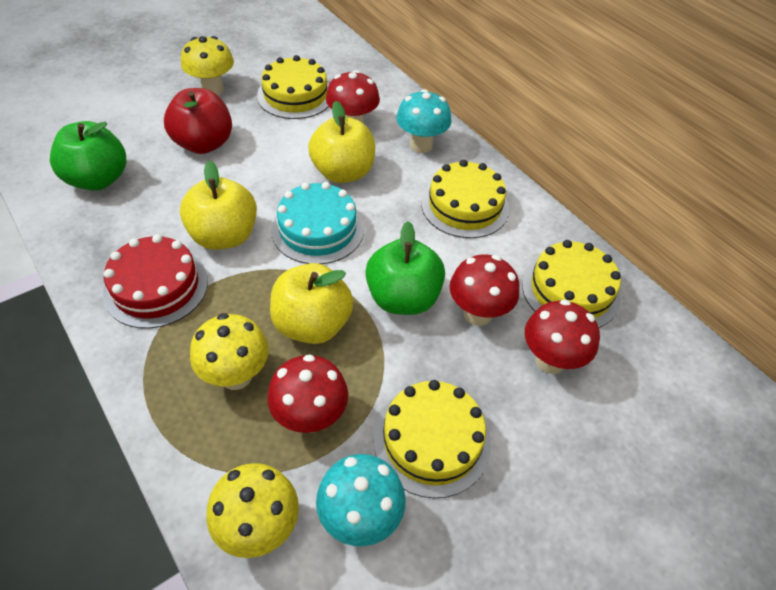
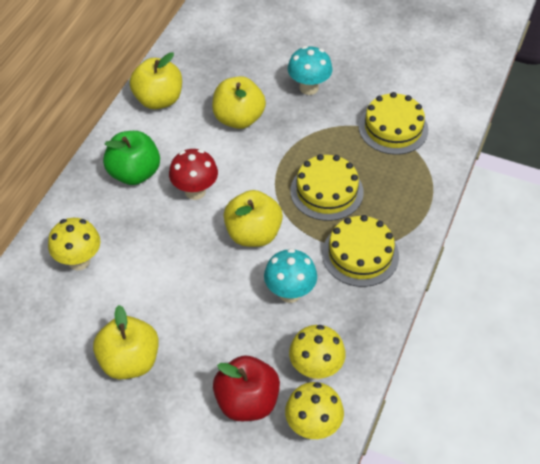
green apple: [50,121,126,191] [365,221,445,315] = 2 -> [103,131,160,185] = 1
red cake: [103,234,208,329] = 1 -> none = 0
red mushroom: [267,354,348,433] [326,70,380,124] [449,255,519,326] [525,299,600,374] = 4 -> [169,149,218,200] = 1
turquoise cake: [271,182,364,264] = 1 -> none = 0
yellow apple: [180,160,257,250] [270,263,354,344] [308,101,375,183] = 3 -> [93,305,159,379] [130,52,182,109] [212,76,266,129] [224,190,283,247] = 4
yellow cake: [257,55,329,119] [373,380,491,498] [421,160,509,238] [522,240,621,328] = 4 -> [290,154,364,221] [322,215,399,287] [359,92,428,155] = 3

